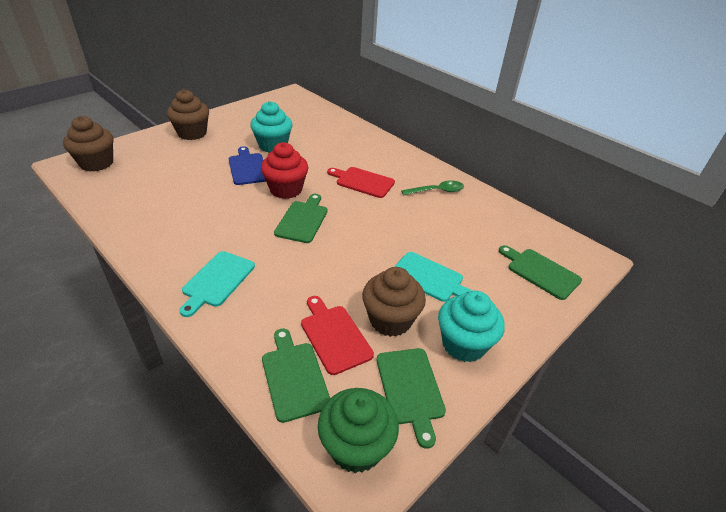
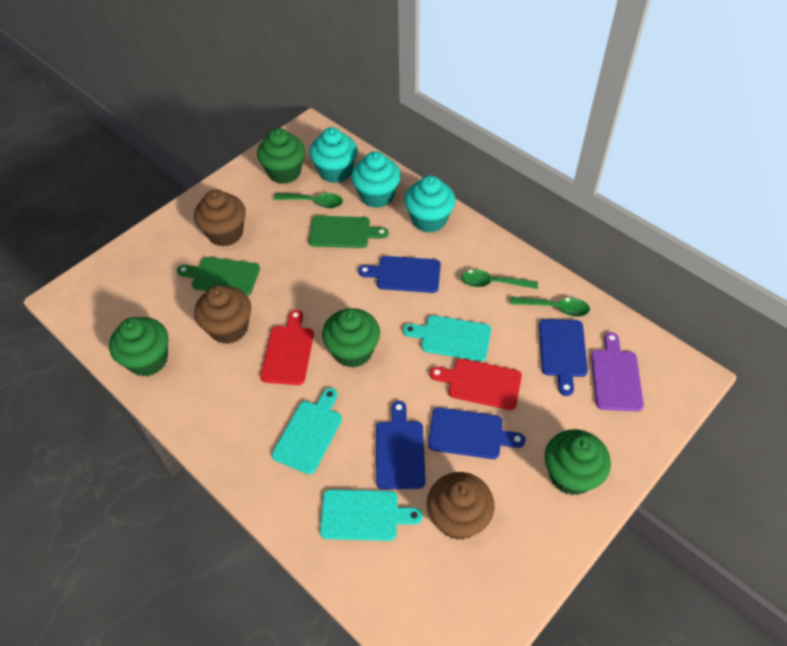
blue cutting board: [229,146,266,185] = 1 -> [358,256,441,293] [376,401,425,490] [428,408,525,459] [539,319,588,396] = 4
green cupcake: [318,388,399,473] = 1 -> [109,317,168,376] [257,128,305,184] [322,308,380,368] [544,429,611,495] = 4
green cutting board: [262,329,330,423] [274,194,328,243] [377,348,446,449] [499,245,582,300] = 4 -> [177,257,260,296] [309,216,388,248] = 2
green spoon: [401,181,464,196] = 1 -> [274,193,343,208] [461,269,538,289] [510,296,590,317] = 3
purple cutting board: none = 0 -> [591,332,644,411] = 1
red cupcake: [261,142,309,199] = 1 -> none = 0
turquoise cupcake: [250,101,293,153] [438,291,505,362] = 2 -> [309,127,358,183] [351,151,401,208] [404,175,456,233] = 3
turquoise cutting board: [179,251,255,317] [394,252,472,302] = 2 -> [272,388,342,474] [320,489,423,541] [403,315,491,361] = 3

